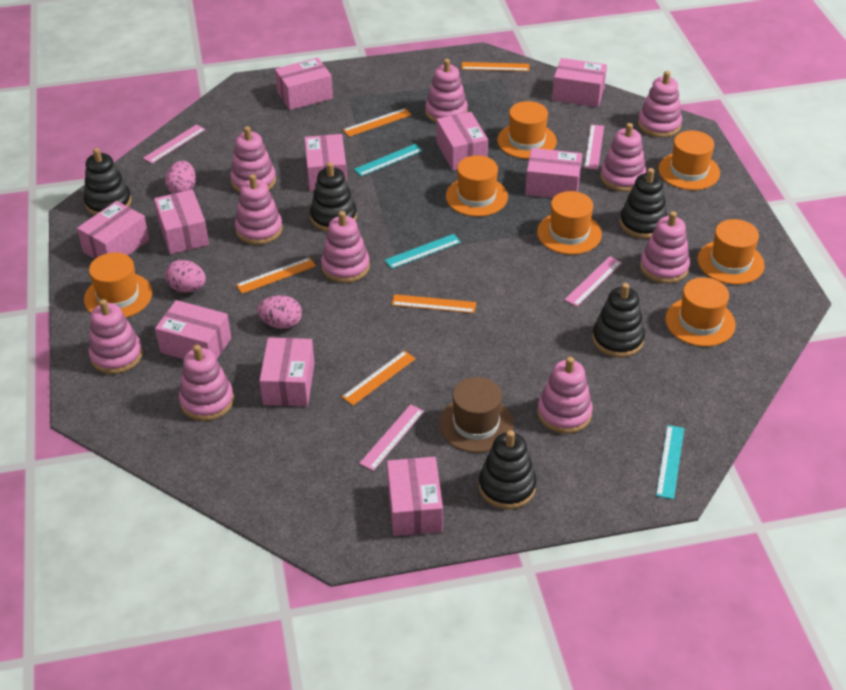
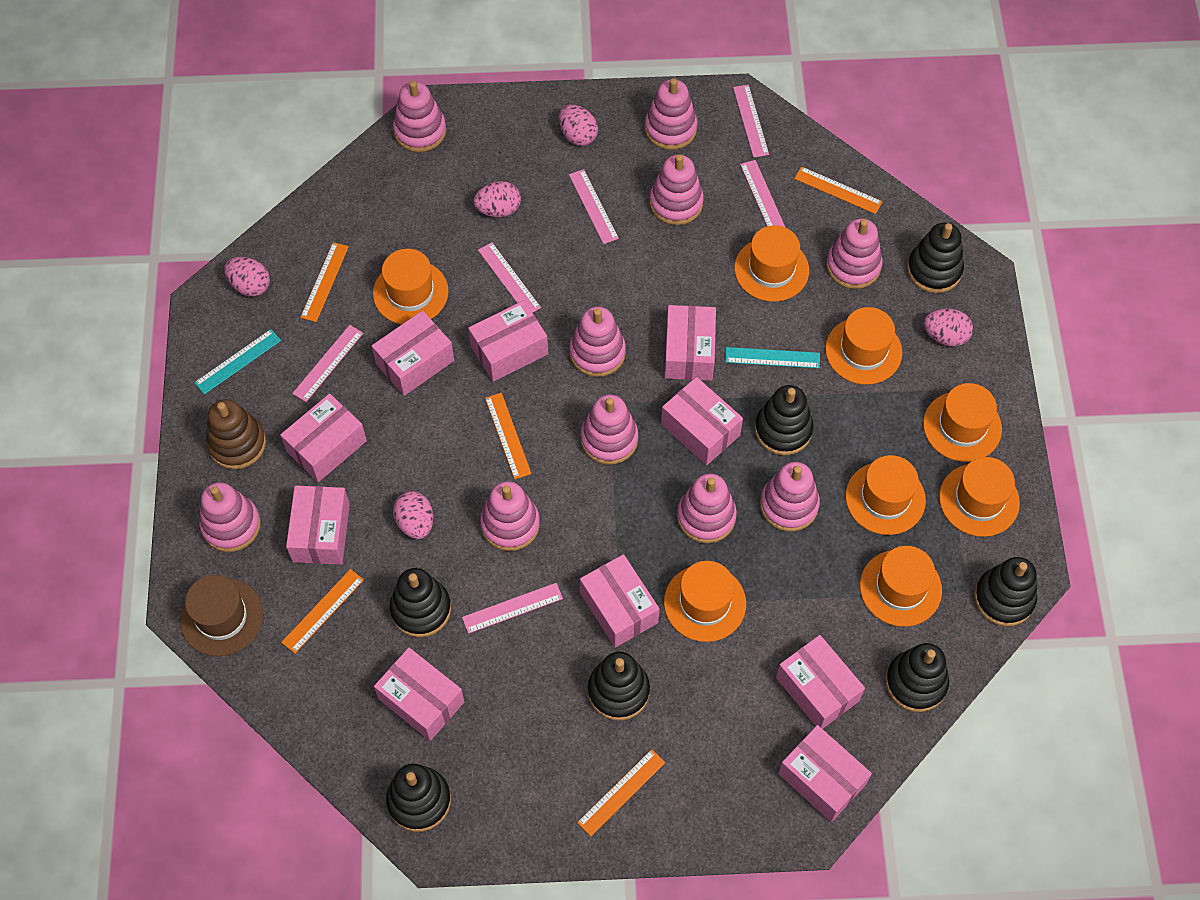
black stacking toy: [84,148,131,216] [310,162,357,232] [479,430,536,509] [592,283,645,357] [620,168,667,239] = 5 -> [386,764,451,832] [390,568,451,638] [588,652,650,720] [755,385,813,455] [886,643,949,712] [907,223,964,293] [974,557,1037,626] = 7
brown stacking toy: none = 0 -> [206,399,266,469] = 1
orange hat: [84,252,152,318] [446,155,508,217] [497,101,557,159] [537,191,602,255] [658,131,720,190] [665,277,736,347] [697,219,765,285] = 7 -> [373,249,448,325] [664,561,746,642] [734,225,809,302] [825,307,902,385] [845,455,926,535] [860,546,942,627] [923,383,1002,462] [939,457,1020,537] = 8
pink egg: [165,161,196,194] [165,260,206,293] [257,295,302,329] = 3 -> [224,257,270,296] [393,491,434,539] [474,181,521,217] [558,105,598,146] [924,309,973,346] = 5
pink ruler: [143,124,206,164] [359,404,424,471] [564,256,622,306] [584,124,604,170] = 4 -> [292,325,363,402] [462,583,563,634] [478,242,541,313] [569,169,619,244] [733,85,769,158] [740,160,786,228] = 6
turquoise ruler: [354,144,423,176] [385,234,461,269] [656,425,684,499] = 3 -> [194,329,281,395] [725,347,820,368] = 2

